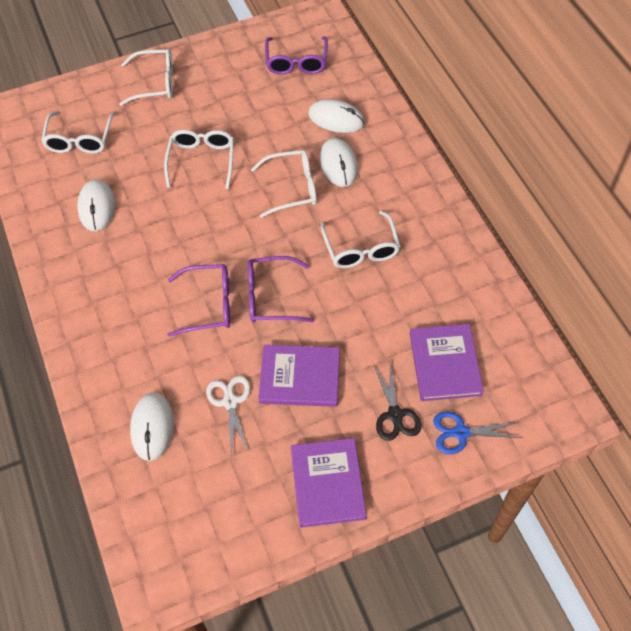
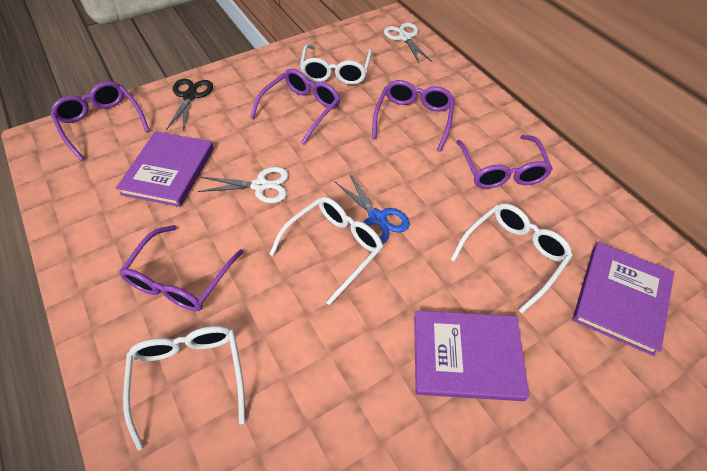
purple glasses: [168,264,230,337] [248,256,314,323] [265,36,328,75] = 3 -> [50,81,150,161] [119,225,244,311] [250,69,340,145] [372,80,455,152] [457,135,553,189] = 5
white glasses: [41,111,115,154] [119,49,173,106] [164,130,234,189] [251,150,317,218] [321,210,400,268] = 5 -> [123,326,245,451] [269,197,383,305] [300,44,372,85] [450,203,573,313] = 4
white mouse: [77,179,115,231] [130,392,174,461] [308,99,365,133] [320,138,358,187] = 4 -> none = 0
white scissors: [206,376,250,454] = 1 -> [197,167,289,203] [384,23,432,64] = 2

